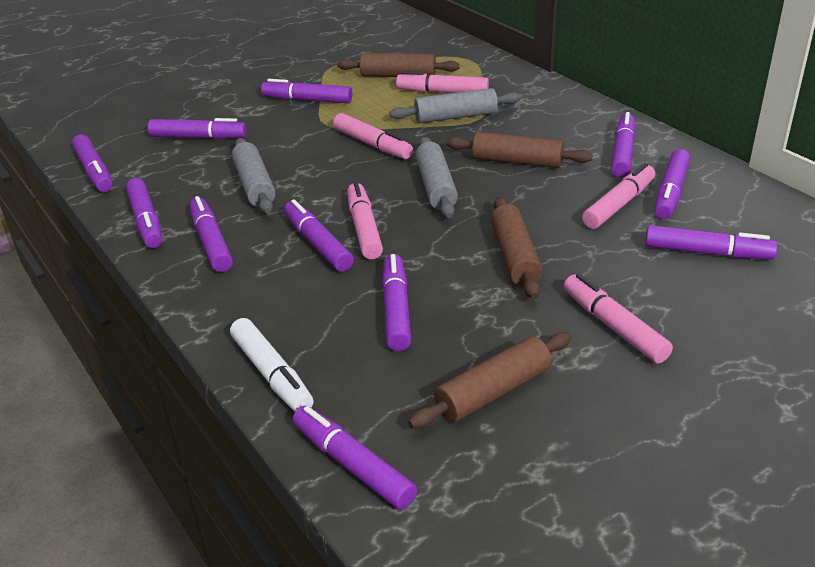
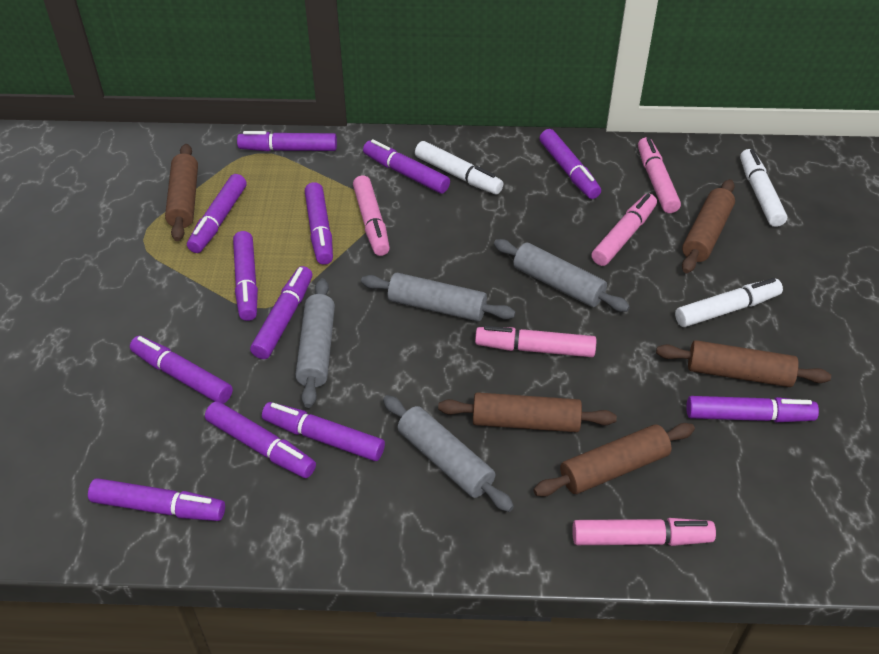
brown rolling pin: [337,53,460,77] [408,332,572,429] [446,132,592,168] [491,197,543,299] = 4 -> [165,144,198,241] [438,392,617,432] [533,423,695,497] [656,340,831,387] [682,179,735,273] = 5
grey rolling pin: [232,138,276,214] [389,88,521,123] [415,137,458,218] = 3 -> [295,278,335,408] [361,273,515,322] [383,395,514,512] [494,239,630,312] = 4
purple marker: [72,134,113,192] [126,178,162,248] [148,118,247,139] [190,196,233,272] [261,79,352,103] [284,199,354,272] [293,406,417,510] [382,254,411,351] [611,112,636,177] [645,225,777,259] [654,149,690,219] = 11 -> [88,478,225,521] [130,336,233,404] [187,174,247,253] [205,401,316,478] [233,231,258,321] [237,131,337,151] [250,266,313,359] [262,402,385,461] [305,182,333,265] [363,139,450,193] [539,129,601,199] [686,396,819,422] = 12
white marker: [230,318,314,412] = 1 -> [415,141,503,194] [675,278,783,327] [740,149,787,227] = 3

